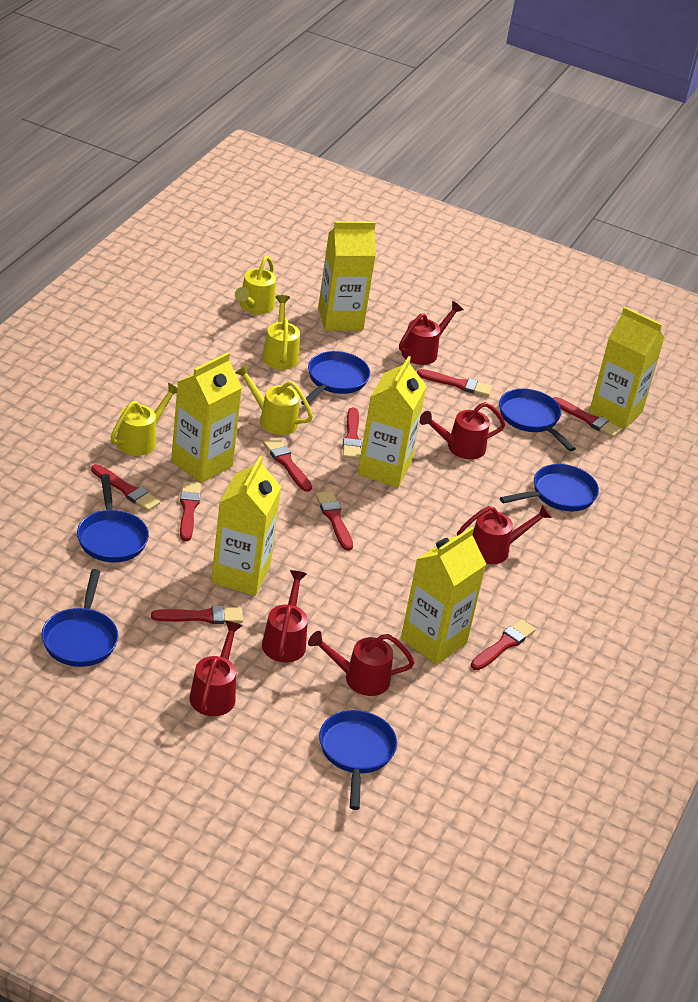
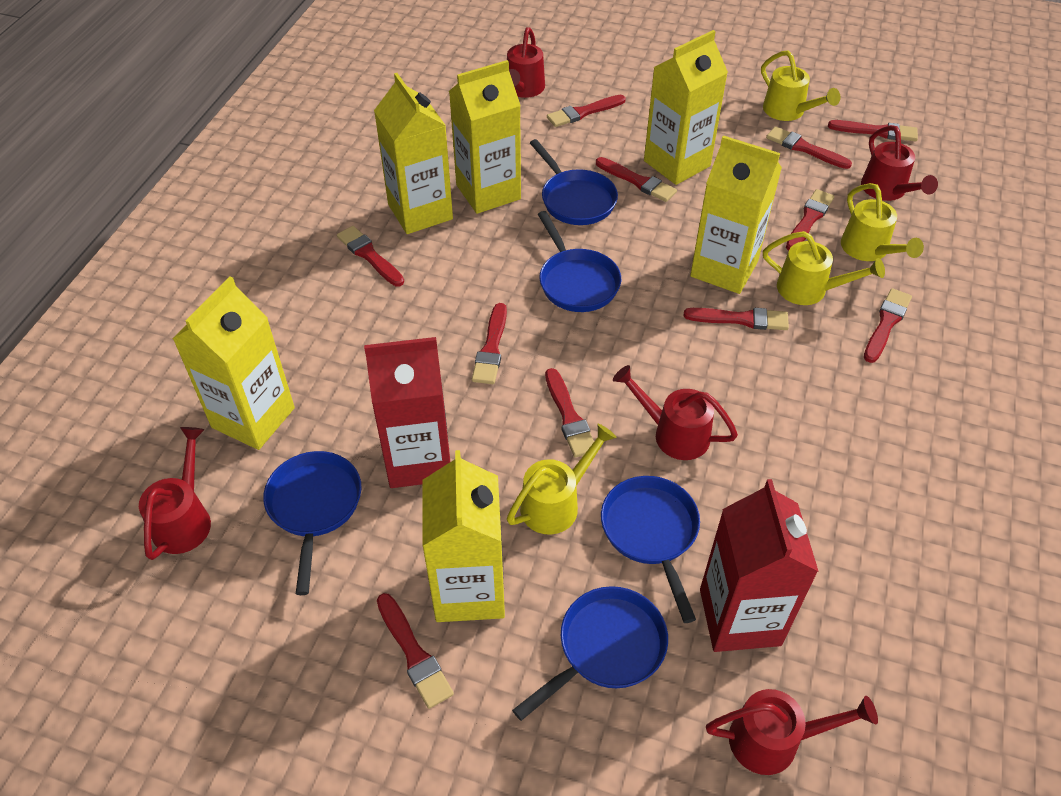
blue pan: [41,569,118,667] [77,474,149,562] [301,351,370,405] [319,710,397,810] [499,389,576,451] [500,464,599,511] = 6 -> [263,451,362,595] [512,586,668,721] [530,139,618,225] [538,211,621,312] [601,476,700,623] = 5
red brush: [91,464,160,511] [151,606,243,624] [180,481,201,541] [263,437,312,492] [316,491,353,551] [343,407,362,460] [417,369,492,397] [471,619,536,670] [553,397,622,438] = 9 -> [337,226,404,286] [377,593,454,709] [472,303,507,384] [545,368,594,457] [547,95,626,127] [596,157,677,202] [684,308,789,330] [766,126,852,169] [786,189,834,250] [828,120,918,141] [864,288,912,363] = 11
red carton: none = 0 -> [364,337,450,488] [700,479,819,652] = 2
red watering can: [190,621,243,716] [262,570,308,663] [308,631,414,696] [399,301,464,365] [420,402,506,459] [457,504,552,564] = 6 -> [139,427,211,560] [507,27,545,98] [613,365,738,460] [706,689,878,775] [861,125,938,201] = 5

